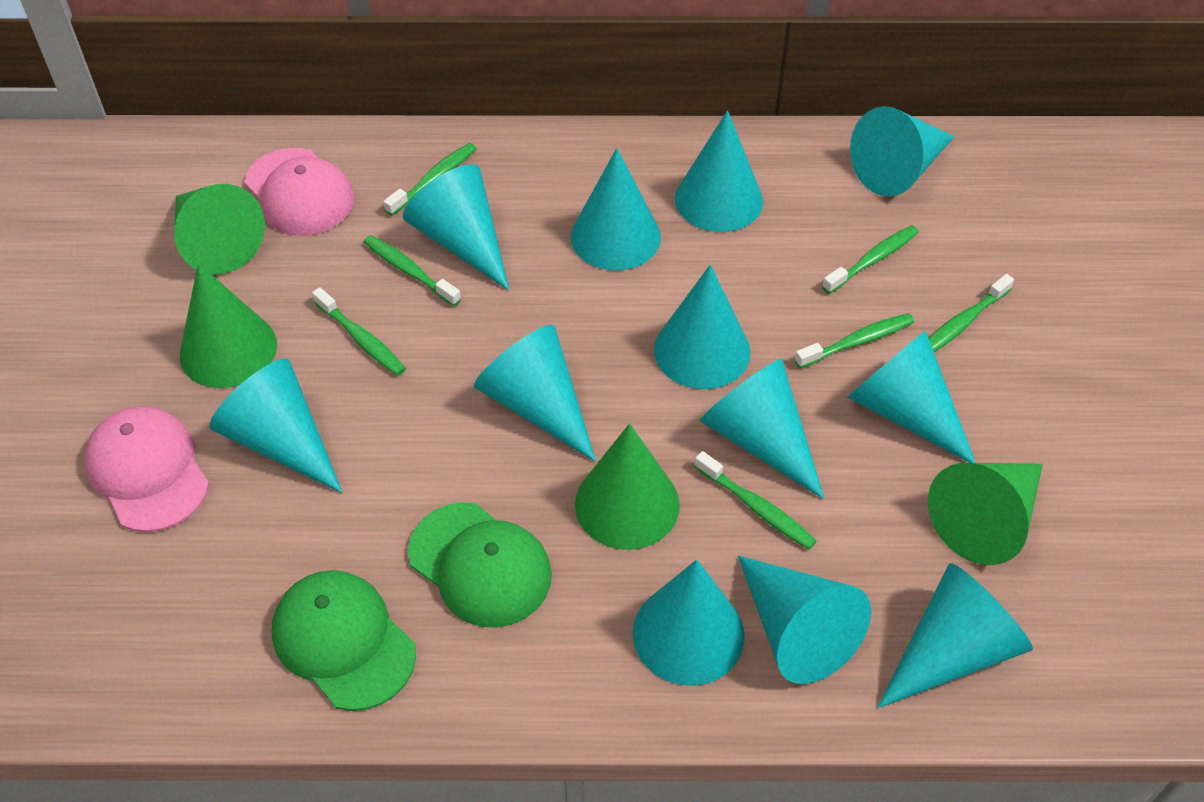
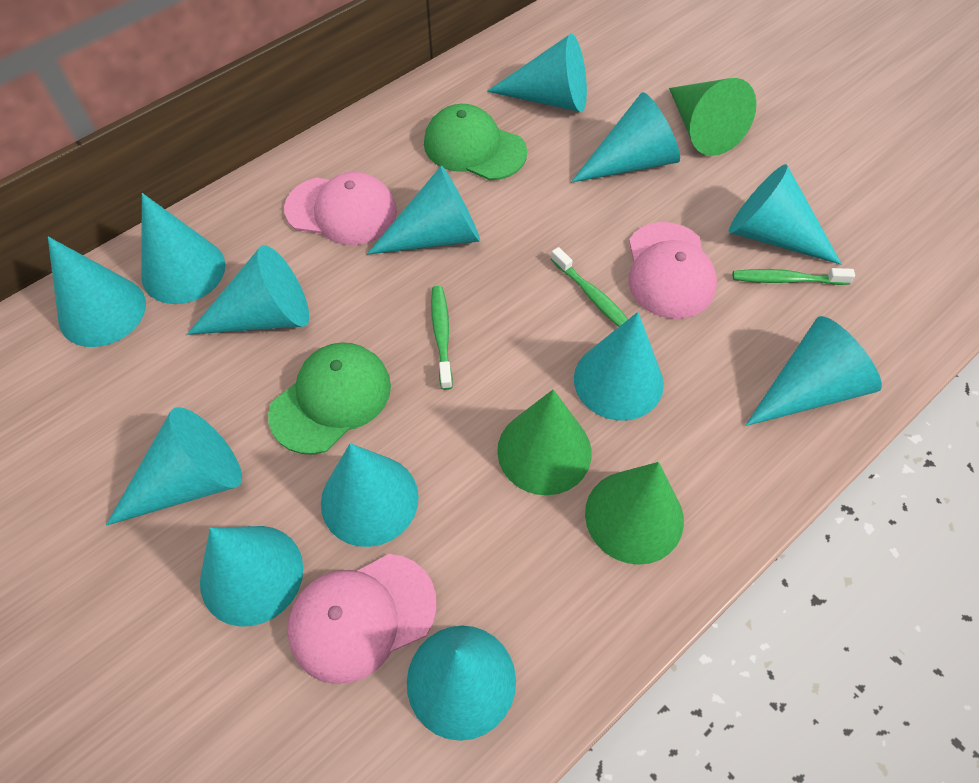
green cone: [174,184,265,274] [180,263,277,388] [575,424,680,550] [928,463,1043,565] = 4 -> [497,389,592,495] [585,462,684,565] [669,78,757,156] = 3
green toothbrush: [312,287,406,376] [364,235,461,306] [383,143,477,216] [694,451,817,549] [794,313,914,368] [822,225,919,294] [929,274,1014,352] = 7 -> [431,286,453,390] [551,247,628,327] [732,268,855,285] = 3
pink cap: [84,406,209,532] [245,148,355,236] = 2 -> [284,172,397,245] [287,554,437,684] [629,222,717,319] = 3
turquoise cone: [210,359,342,493] [403,164,509,290] [474,325,596,461] [571,148,661,270] [633,559,744,686] [654,265,751,389] [675,111,763,232] [700,359,824,499] [738,556,871,684] [847,330,976,463] [850,106,954,197] [877,563,1033,708] = 12 -> [48,237,146,347] [106,407,242,526] [141,193,225,304] [187,245,309,335] [200,526,303,627] [321,443,419,547] [367,166,480,255] [407,626,516,741] [487,34,587,112] [571,92,680,183] [574,312,664,421] [729,164,842,265] [745,316,882,426] = 13

